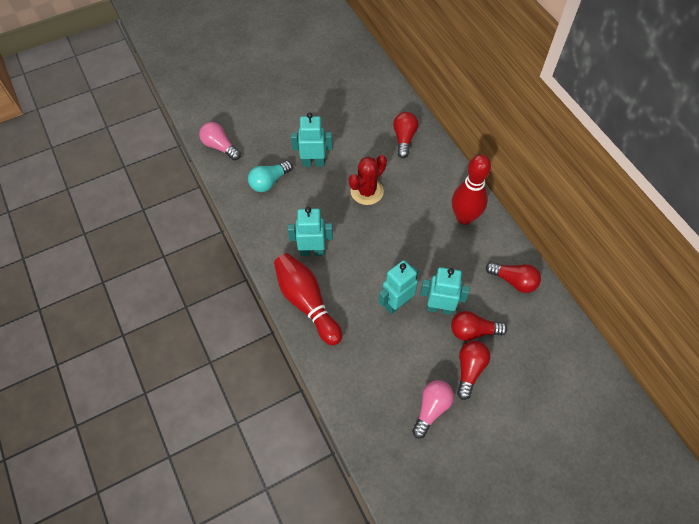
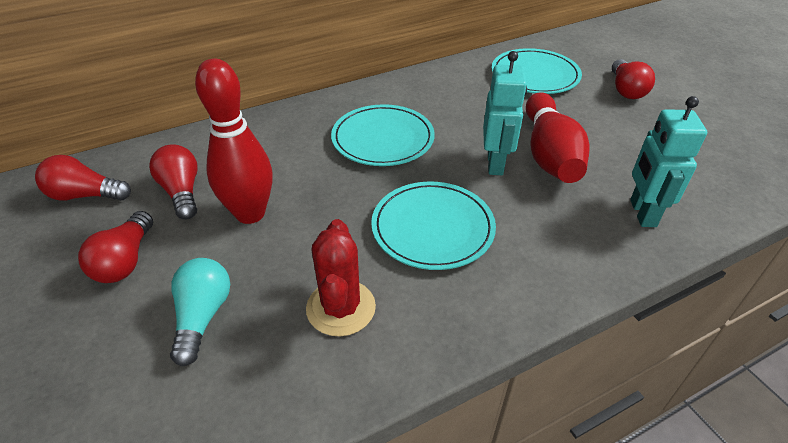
pink light bulb: [199,122,241,160] [412,380,454,439] = 2 -> none = 0
turquoise plate: none = 0 -> [331,104,435,166] [371,182,496,270] [492,48,582,94] = 3
turquoise robot: [288,207,333,256] [291,112,332,167] [378,260,418,314] [420,267,470,315] = 4 -> [483,51,527,175] [630,96,707,227] = 2

